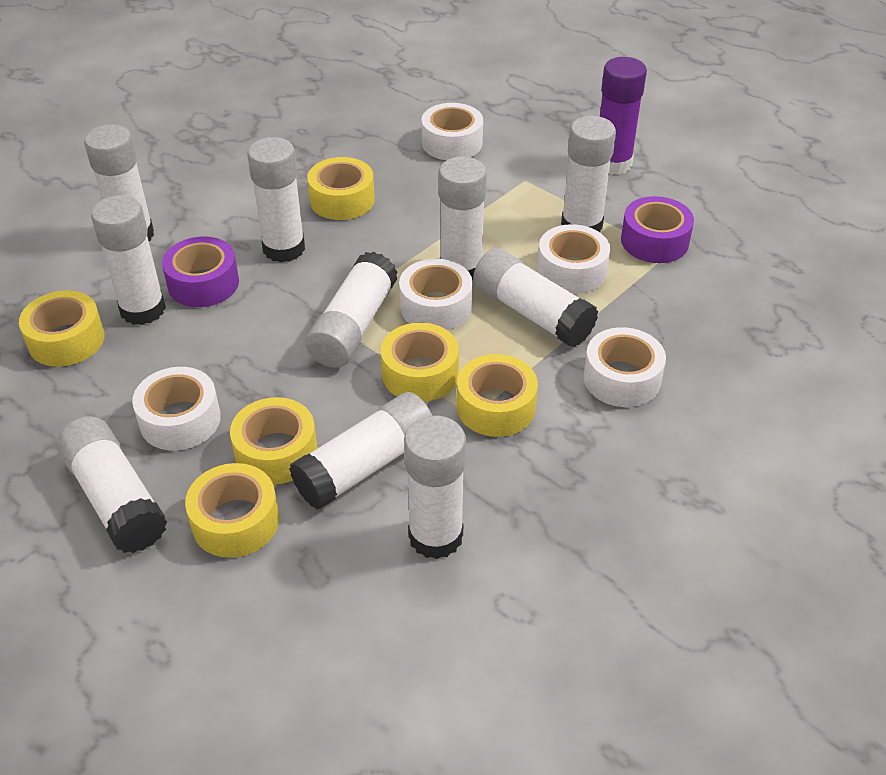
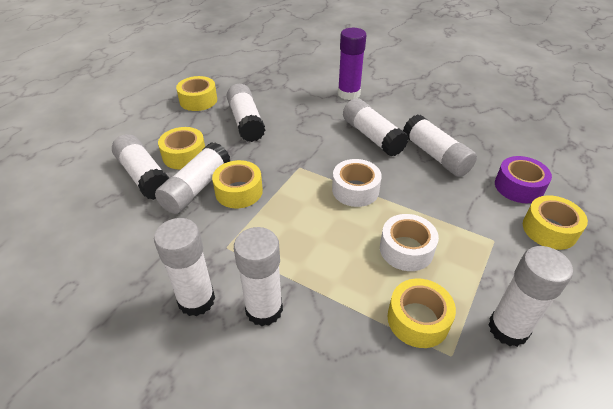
purple tape: [162,237,239,307] [621,196,694,263] = 2 -> [495,156,552,203] = 1
white glue stick: [57,416,167,553] [84,124,154,241] [91,195,166,325] [247,137,305,262] [289,392,432,509] [305,252,398,368] [404,416,466,559] [439,157,487,280] [473,248,598,347] [561,116,616,232] = 10 -> [112,134,169,200] [154,218,215,316] [155,142,230,214] [227,84,265,142] [234,227,283,326] [343,98,409,157] [403,114,477,177] [488,246,573,347] = 8
white tape: [132,367,221,451] [399,259,473,330] [421,103,483,160] [537,224,610,294] [583,327,666,407] = 5 -> [332,159,382,207] [380,214,439,271] = 2
yellow tape: [19,291,105,367] [185,463,279,558] [230,397,317,485] [307,157,375,220] [381,323,459,402] [457,354,538,437] = 6 -> [158,127,205,170] [176,76,217,111] [212,160,263,208] [387,279,456,348] [523,195,588,250] = 5

